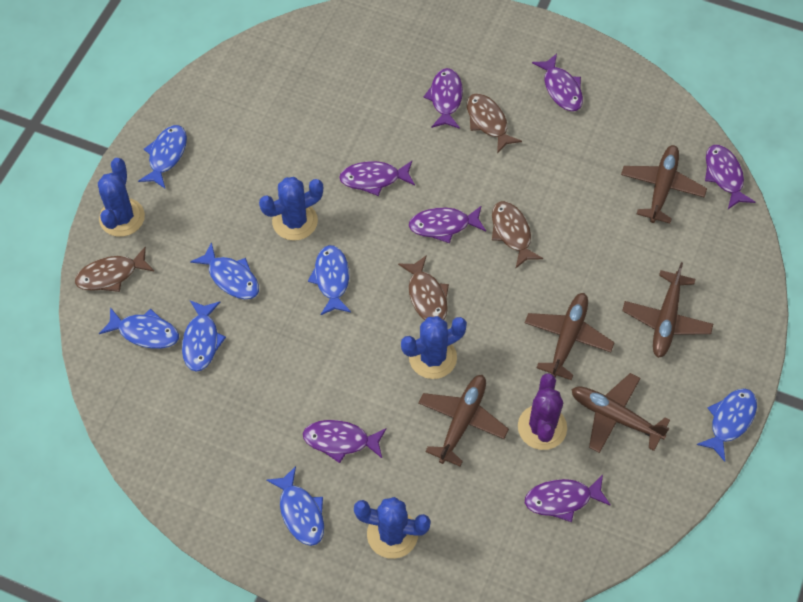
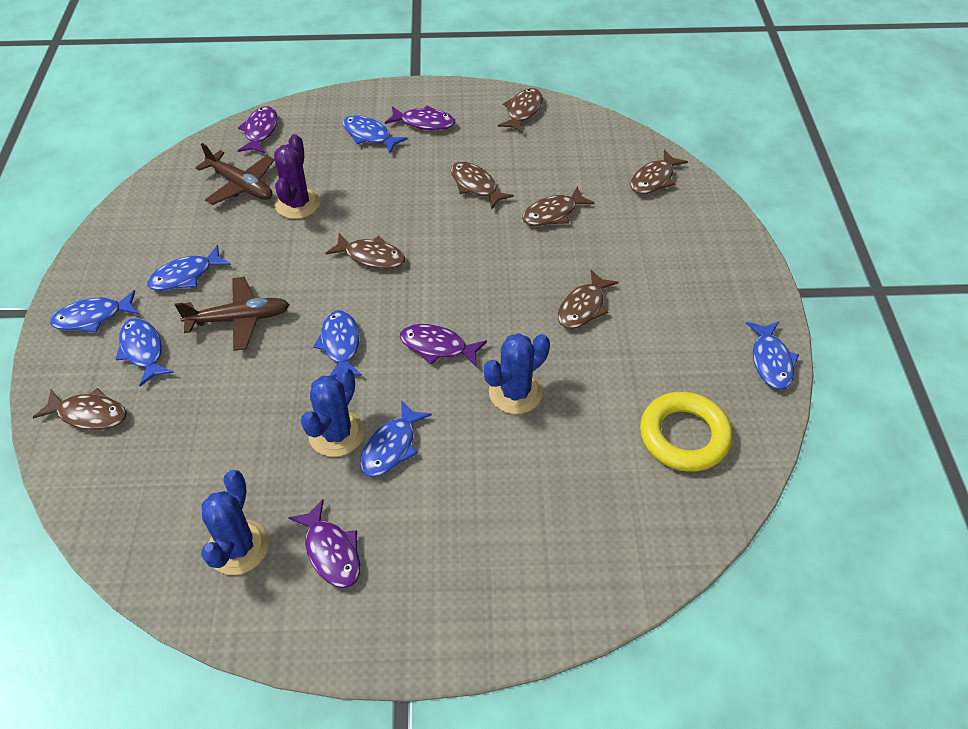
blue cactus: [98,158,145,237] [259,177,323,241] [354,497,431,559] [401,316,467,379] = 4 -> [201,470,269,575] [301,367,365,457] [484,333,550,414] = 3
brown fish: [75,247,154,292] [398,255,449,320] [467,93,522,154] [492,201,543,268] = 4 -> [33,388,127,430] [326,233,405,269] [451,162,514,210] [498,88,543,133] [522,186,595,226] [558,270,619,329] [630,150,688,194] = 7
brown plane: [419,375,509,466] [525,293,615,380] [571,373,670,453] [621,145,707,223] [622,262,713,358] = 5 -> [175,277,290,351] [195,143,275,205] = 2
purple fish: [303,420,387,463] [339,161,415,196] [409,205,486,243] [423,68,463,129] [525,475,611,522] [532,54,583,111] [705,145,755,209] = 7 -> [238,106,278,153] [288,499,360,588] [385,106,455,130] [400,324,487,366] = 4
yellow ring: none = 0 -> [640,392,733,472] = 1

